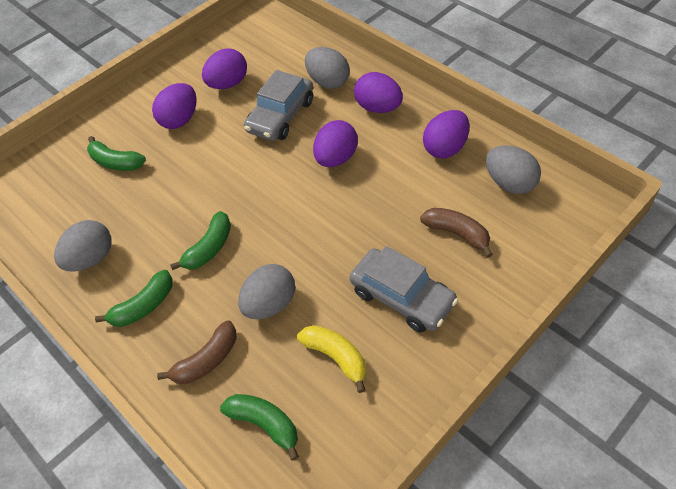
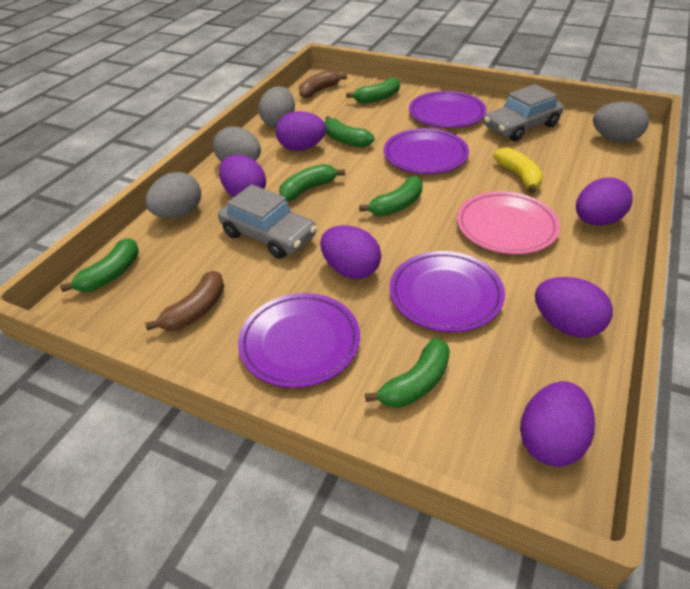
green banana: [87,136,146,171] [95,270,173,327] [170,211,231,270] [220,394,299,461] = 4 -> [60,238,139,292] [279,164,345,201] [324,116,375,147] [346,78,400,104] [359,176,423,216] [365,338,450,408] = 6
pink plate: none = 0 -> [457,191,560,254] = 1
purple egg: [152,83,197,129] [202,48,247,89] [313,120,358,167] [354,72,403,113] [423,110,470,158] = 5 -> [219,155,266,197] [276,111,326,151] [320,225,381,279] [520,381,595,467] [535,277,613,338] [576,178,633,226] = 6
purple plate: none = 0 -> [238,293,360,388] [384,128,469,174] [390,251,505,332] [409,91,486,128] = 4

